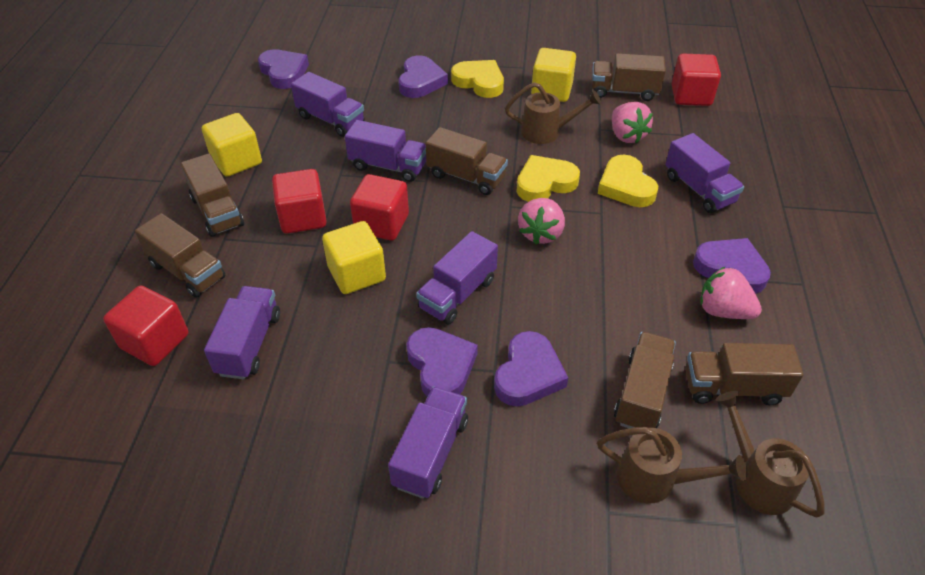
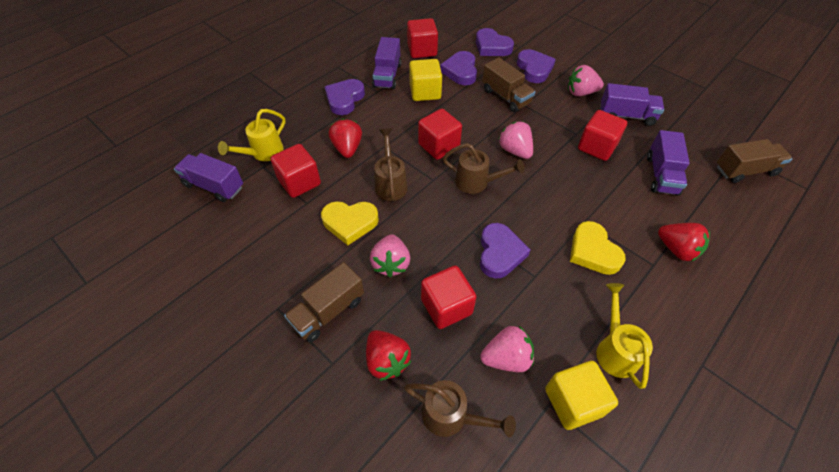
brown truck: [135,213,225,298] [181,154,244,237] [426,127,508,195] [592,53,666,101] [614,332,676,428] [685,343,803,405] = 6 -> [284,262,364,342] [482,57,535,112] [717,139,792,183] = 3
pink strawberry: [518,198,565,245] [612,102,653,143] [700,266,762,319] = 3 -> [370,234,410,277] [480,326,534,372] [498,122,533,159] [568,65,604,96] = 4
purple truck: [204,286,280,379] [291,72,365,137] [345,120,426,182] [388,386,468,499] [416,231,498,325] [665,133,744,213] = 6 -> [174,153,243,202] [372,37,401,89] [600,83,664,126] [647,130,690,196] = 4
red cube: [103,286,188,366] [272,169,327,234] [350,174,409,241] [672,54,721,106] = 4 -> [270,144,321,198] [407,18,438,58] [418,109,462,160] [421,266,476,329] [578,110,627,161] = 5
red strawberry: none = 0 -> [329,119,362,158] [366,330,411,381] [658,223,710,261] = 3
yellow cube: [202,113,262,177] [322,221,386,294] [531,48,576,102] = 3 -> [409,59,442,101] [545,361,618,430] = 2
yellow heart: [451,60,504,98] [516,155,580,202] [598,155,658,207] = 3 -> [321,201,379,245] [570,221,626,275] = 2
yellow watering can: none = 0 -> [218,109,286,161] [597,283,653,389] = 2

